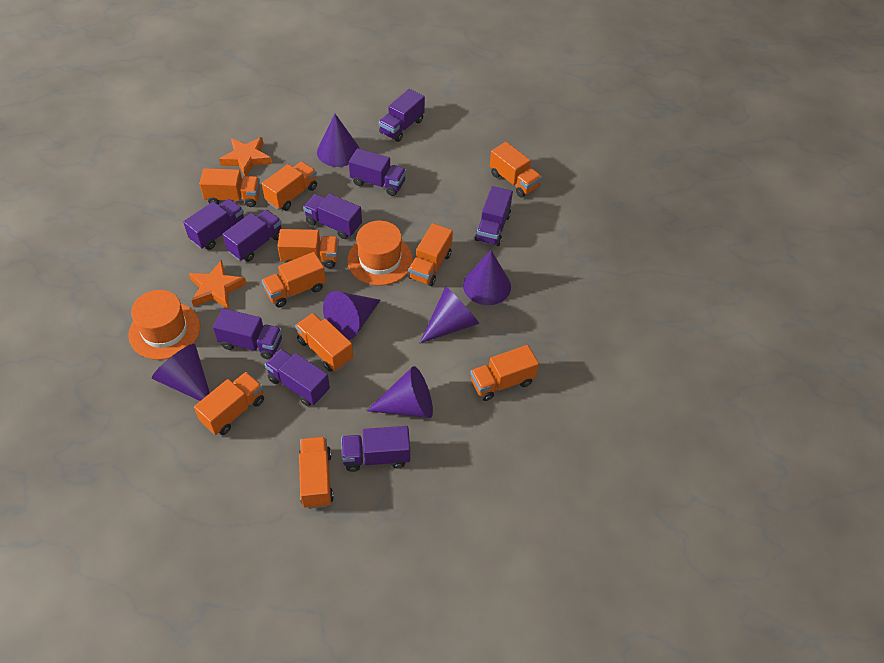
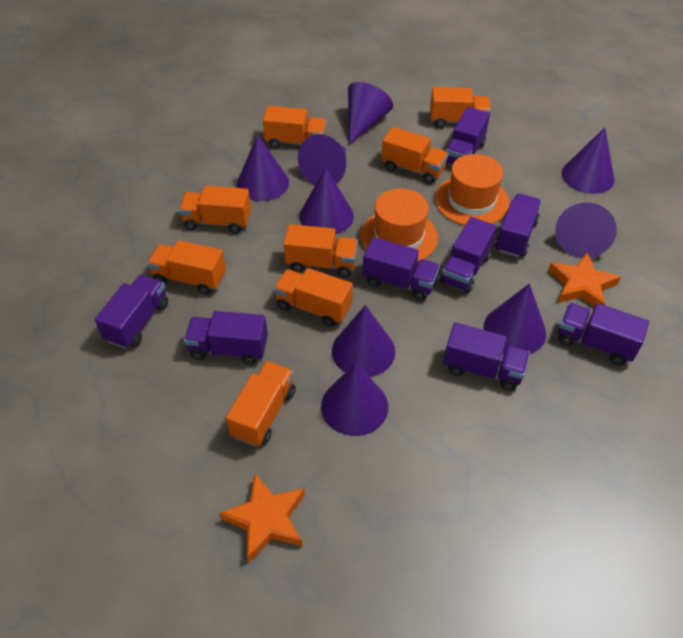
orange truck: [194,372,264,435] [199,168,260,207] [262,162,317,211] [262,252,326,307] [277,229,339,268] [295,313,353,372] [299,437,334,509] [408,223,453,286] [470,345,539,401] [490,142,542,197] = 10 -> [147,240,226,295] [179,186,251,234] [226,361,296,447] [263,106,327,149] [274,268,353,327] [284,224,358,277] [381,127,449,184] [430,87,491,128] = 8
purple cone: [152,344,210,401] [317,114,360,167] [323,291,381,340] [366,366,433,418] [420,286,479,343] [463,250,511,305] = 6 -> [237,134,289,201] [298,134,346,185] [299,167,354,234] [321,362,388,436] [332,305,395,377] [348,82,393,145] [483,283,546,354] [555,202,617,258] [562,128,615,194] = 9
purple truck: [183,199,244,250] [213,308,282,360] [222,210,282,262] [265,349,330,406] [303,194,362,239] [341,426,410,472] [349,148,406,196] [379,89,425,142] [475,186,513,246] = 9 -> [95,275,168,349] [184,311,268,365] [363,237,440,301] [440,217,497,293] [443,322,530,391] [446,107,490,165] [495,193,541,257] [558,303,649,365] = 8

